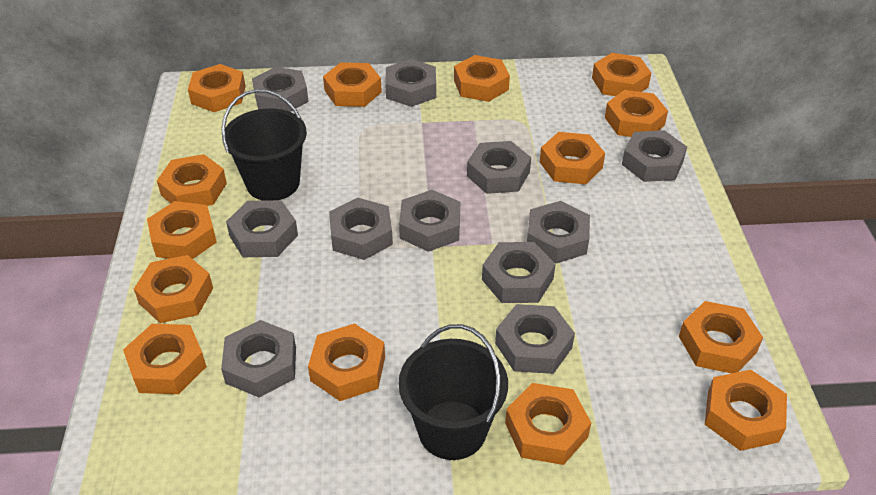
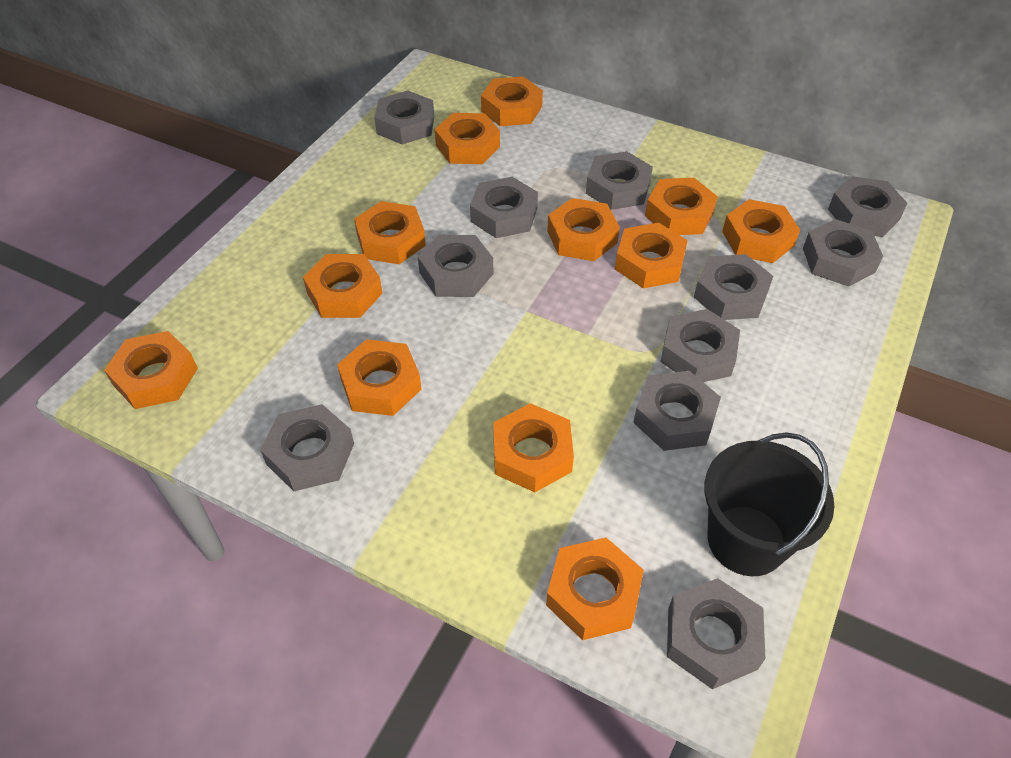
black bucket: [221,89,307,201] [398,324,508,460] = 2 -> [704,432,834,576] = 1
orange nut: [123,324,207,394] [134,255,213,323] [147,201,217,259] [157,154,227,206] [188,64,246,112] [308,324,385,401] [323,62,382,107] [454,55,510,102] [505,383,591,465] [540,132,605,184] [592,53,651,96] [605,90,668,137] [679,301,763,373] [705,370,787,451] = 14 -> [104,331,198,409] [303,254,383,318] [337,339,422,416] [354,201,426,264] [435,113,500,164] [481,76,543,126] [493,403,574,492] [546,537,644,640] [547,198,620,261] [615,223,688,288] [645,178,718,235] [722,199,800,263] = 12

